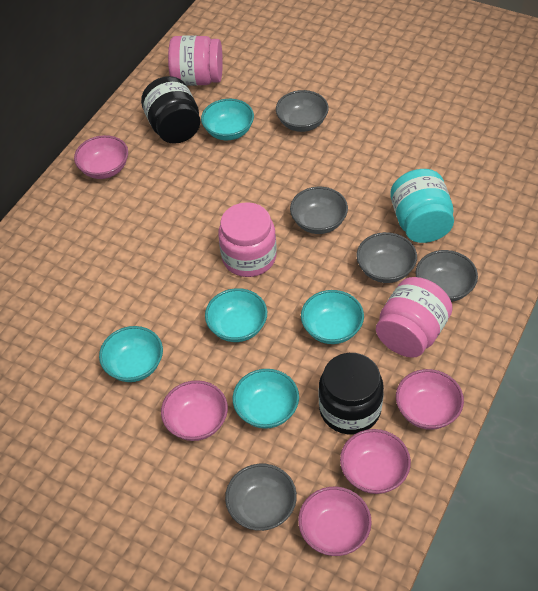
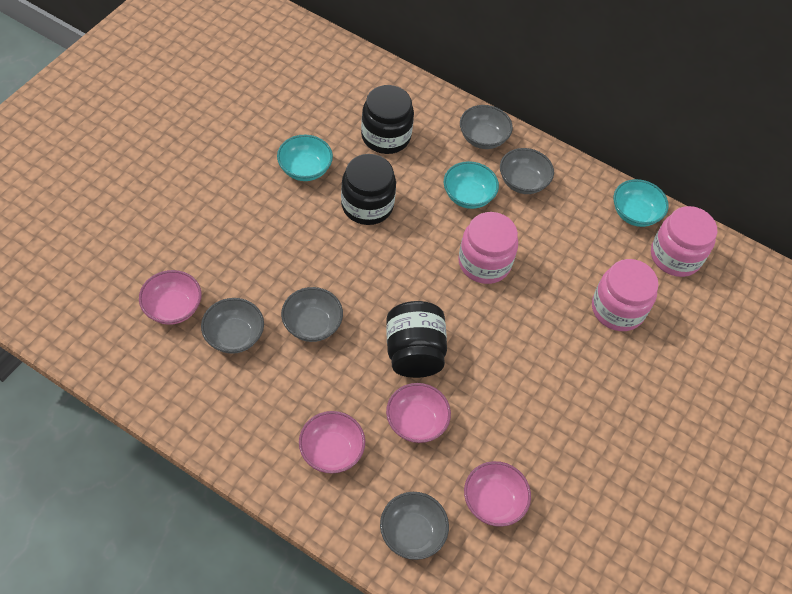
black jar: [141,76,200,144] [319,353,384,434] = 2 -> [341,154,396,225] [361,85,414,154] [386,301,447,378] = 3
pink bowl: [74,135,128,179] [161,380,228,441] [298,487,372,556] [340,429,411,494] [396,369,464,430] = 5 -> [139,270,202,325] [299,411,365,474] [386,383,451,443] [464,461,531,527] = 4
turquoise bowl: [99,326,163,382] [201,99,254,140] [205,288,267,342] [233,369,299,429] [301,290,364,344] = 5 -> [277,135,333,181] [444,161,499,209] [614,179,669,227] = 3
turquoise jar: [390,169,454,243] = 1 -> none = 0

